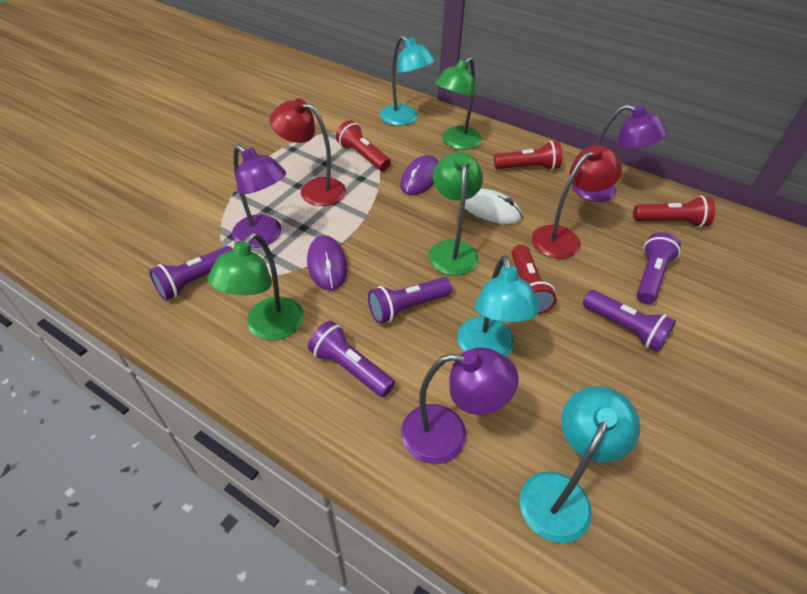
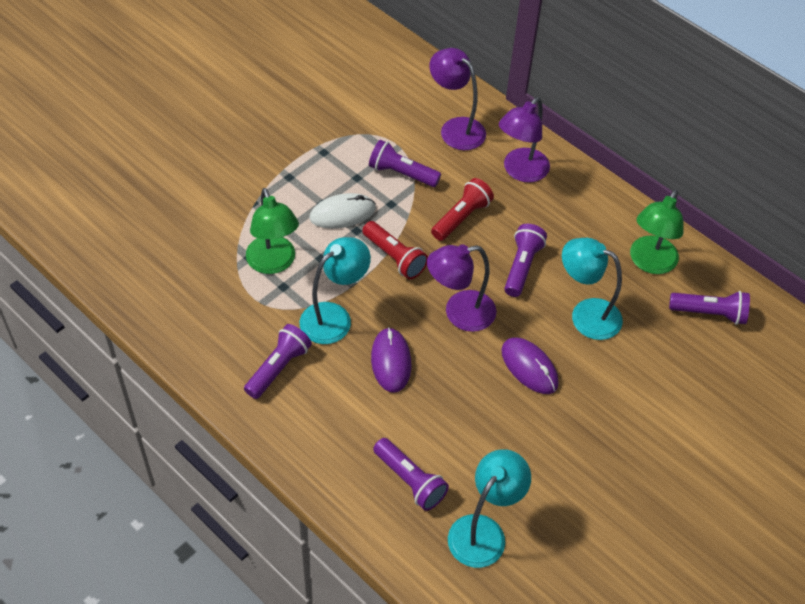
green lamp: [207,233,304,340] [429,152,483,276] [435,57,482,150] = 3 -> [246,188,299,274] [630,189,684,274] = 2
red flashlight: [336,120,391,171] [494,141,562,170] [512,245,557,314] [633,196,715,228] = 4 -> [362,221,428,279] [431,178,494,241] = 2
red lamp: [270,98,346,206] [532,145,622,259] = 2 -> none = 0

